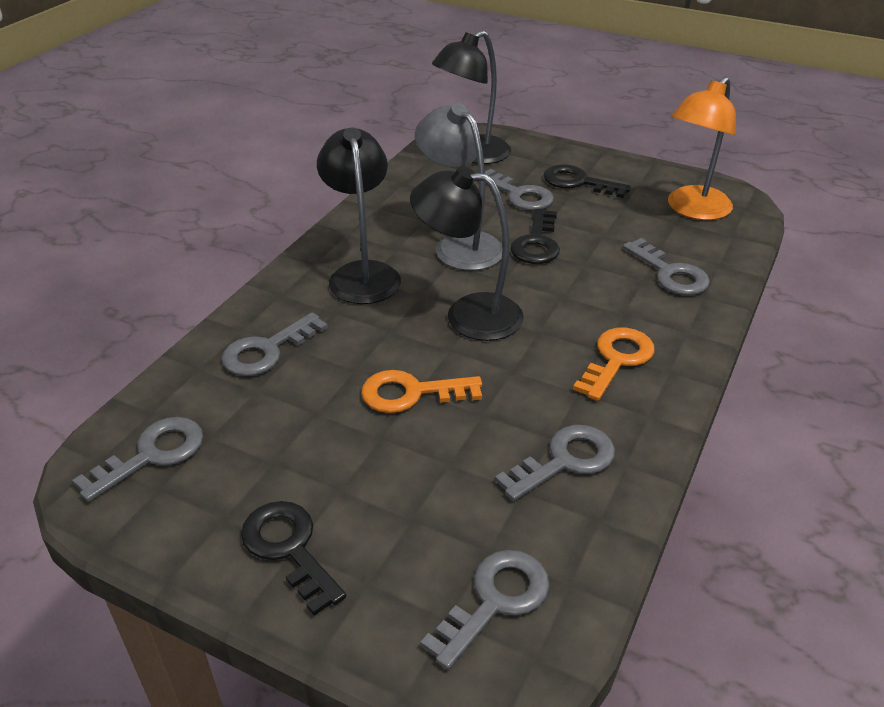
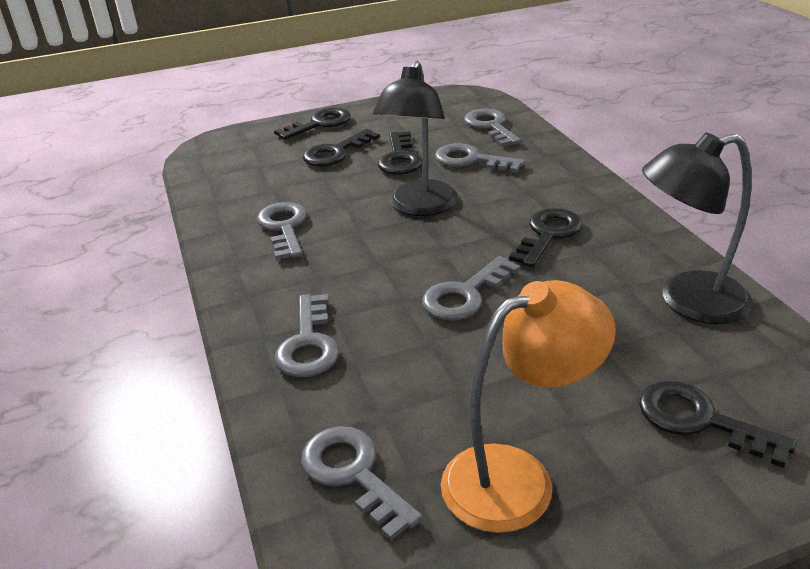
black key: [241,501,346,616] [510,209,560,264] [543,164,631,198] = 3 -> [274,107,351,140] [302,129,380,167] [378,131,422,175] [509,208,583,267] [639,381,797,468] = 5
black lamp: [317,127,401,304] [410,166,524,341] [432,30,511,164] = 3 -> [373,60,458,216] [642,132,753,324] = 2
grey lamp: [415,103,503,271] = 1 -> none = 0
orange key: [361,370,482,413] [573,328,655,401] = 2 -> none = 0

